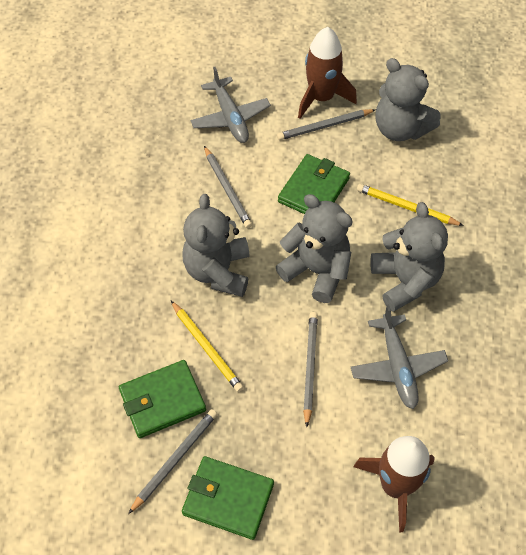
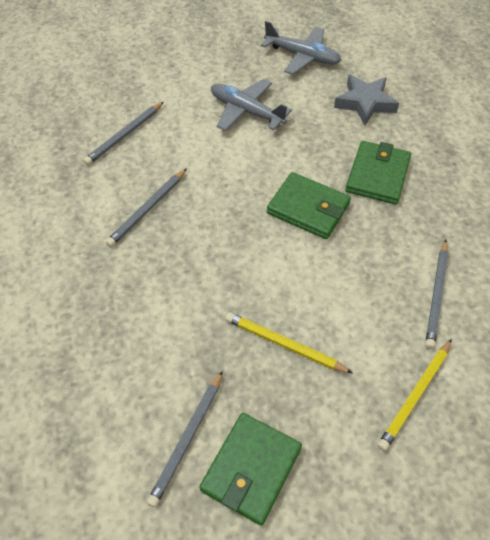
brown rocket: [298,27,357,119] [354,436,435,532] = 2 -> none = 0
grey star: none = 0 -> [334,75,399,125] = 1
grey teddy bear: [182,194,250,297] [276,194,353,303] [371,202,448,312] [375,58,441,141] = 4 -> none = 0

